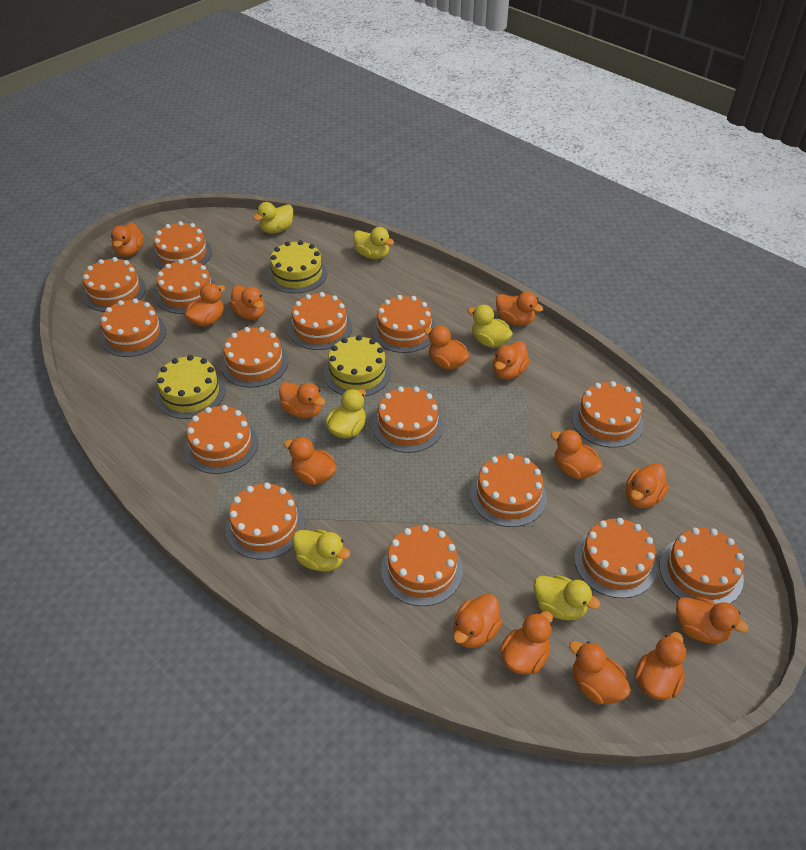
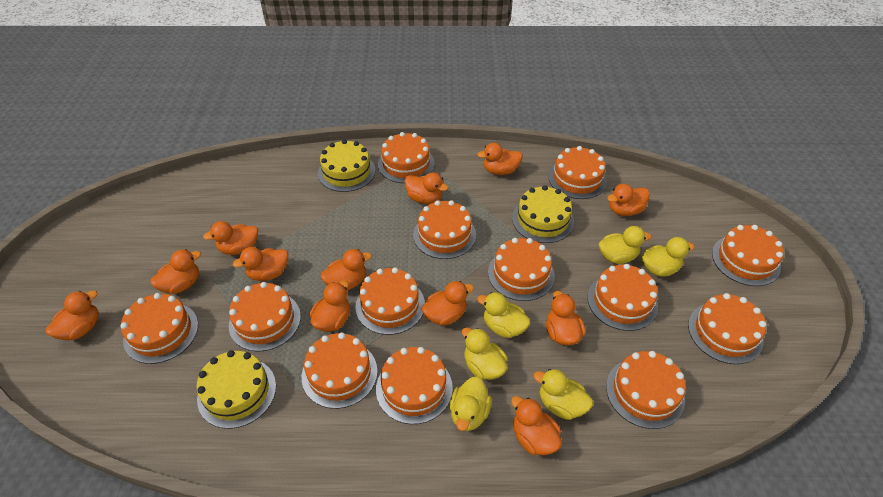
orange cake: [83,257,146,312] [100,298,166,357] [153,221,212,270] [155,259,216,314] [185,405,258,474] [221,327,288,388] [226,483,305,559] [288,292,352,350] [372,295,436,353] [373,386,444,453] [381,525,463,606] [470,453,547,527] [572,381,644,448] [574,518,657,598] [659,528,744,604] = 15 -> [120,293,198,364] [229,282,301,351] [302,332,378,409] [355,267,425,335] [376,347,453,424] [378,132,435,183] [413,200,476,259] [488,238,555,301] [548,146,607,199] [588,264,658,331] [606,351,686,429] [688,293,766,364] [712,225,784,286] = 13
orange duck: [111,222,144,257] [185,283,225,326] [229,285,265,320] [279,382,325,418] [284,437,337,485] [424,326,469,370] [453,594,502,648] [493,341,530,379] [496,292,543,326] [500,611,553,675] [551,430,603,479] [569,641,631,704] [626,463,669,508] [634,632,686,700] [676,597,749,644] = 15 -> [46,290,99,340] [150,249,201,294] [203,221,258,255] [233,247,288,281] [309,281,350,332] [321,249,372,291] [404,172,449,204] [422,281,474,326] [477,143,523,175] [511,396,562,455] [546,291,585,346] [607,184,650,216] = 12

